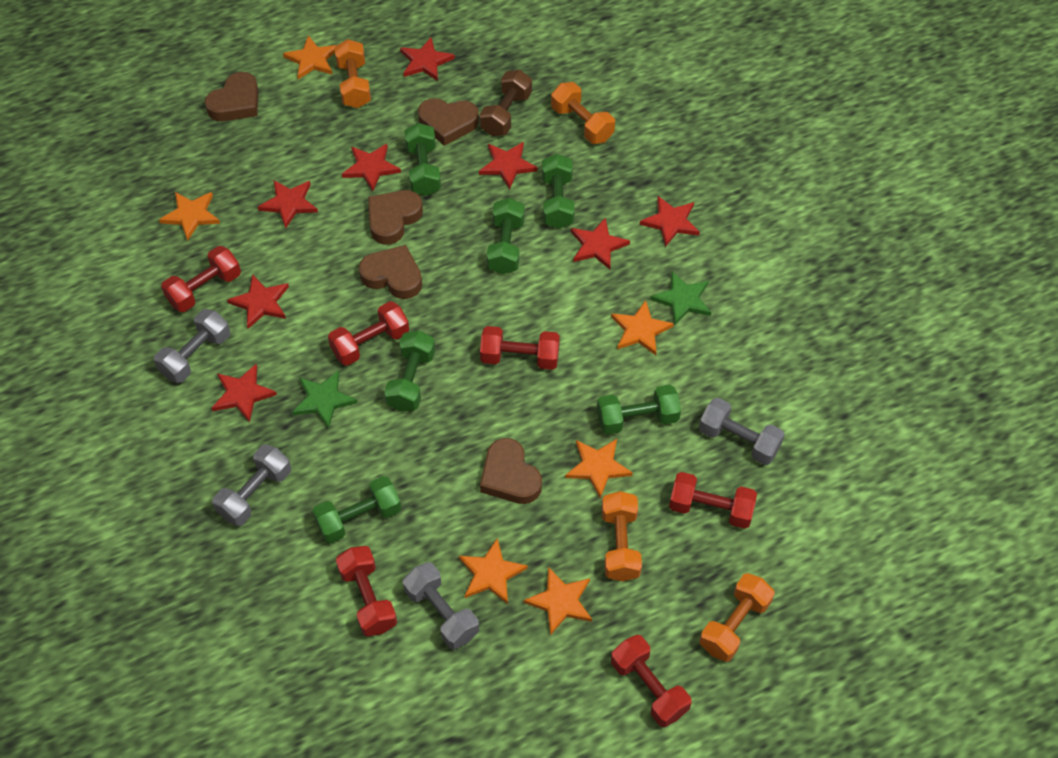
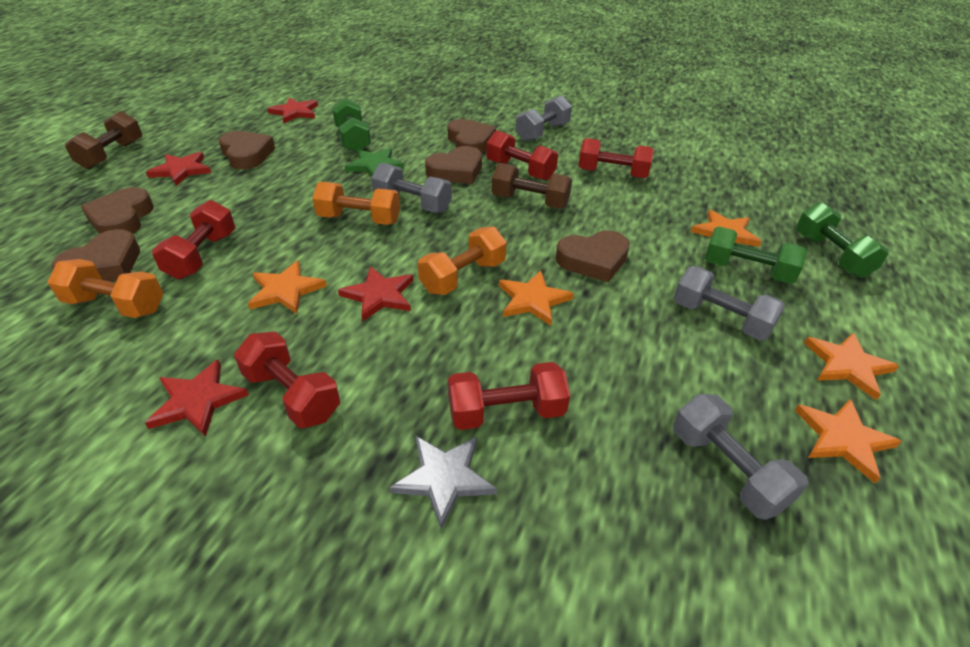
brown dumbbell: [480,70,532,136] = 1 -> [65,111,142,169] [492,163,572,209] = 2
brown heart: [205,72,259,121] [359,245,422,299] [368,190,423,245] [418,98,479,146] [480,438,542,504] = 5 -> [52,229,140,281] [81,187,154,234] [219,131,275,169] [425,146,482,184] [447,119,496,154] [556,231,630,282] = 6
green dumbbell: [313,476,401,543] [384,330,435,412] [404,123,441,196] [487,198,525,274] [542,154,574,229] [597,385,681,435] = 6 -> [332,98,371,152] [705,226,807,284] [796,202,889,278] = 3
green star: [292,370,357,429] [650,271,711,326] = 2 -> [345,148,404,177] = 1
grey star: none = 0 -> [390,436,497,530] = 1
orange dumbbell: [334,39,371,108] [551,82,615,144] [602,491,642,581] [700,573,775,662] = 4 -> [48,259,163,318] [312,182,400,225] [418,227,507,295] = 3
orange star: [159,192,220,241] [283,35,337,79] [459,538,528,604] [524,567,592,636] [565,439,633,498] [611,300,674,355] = 6 -> [248,260,327,314] [499,271,574,326] [691,210,762,247] [794,399,902,484] [804,333,899,400] = 5
red dumbbell: [161,246,241,312] [328,301,409,366] [336,546,397,636] [480,326,560,370] [611,635,691,727] [669,472,757,529] = 6 -> [152,200,235,279] [234,332,340,428] [448,362,570,430] [486,130,558,181] [578,138,654,179] = 5
red star: [212,364,277,423] [227,274,289,329] [258,180,318,229] [342,144,401,191] [400,37,455,81] [479,142,538,189] [571,217,630,269] [640,196,700,247] = 8 -> [145,359,249,437] [146,152,211,186] [267,97,318,123] [338,266,414,322] = 4

